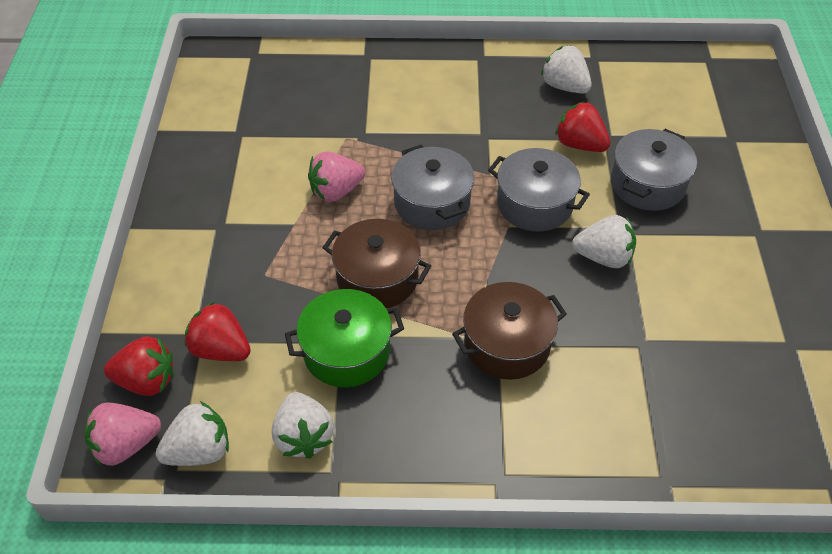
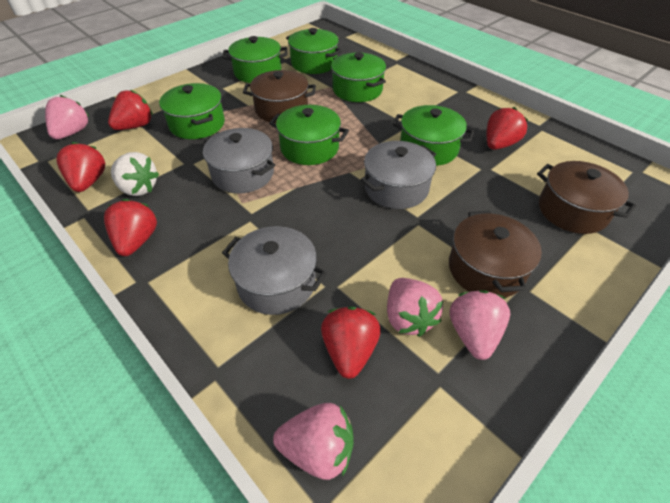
brown pot: [322,219,431,308] [452,282,567,380] = 2 -> [243,70,316,123] [449,211,542,298] [537,161,636,234] = 3
green pot: [285,289,404,387] = 1 -> [159,83,225,139] [222,36,288,83] [269,105,349,165] [286,28,342,74] [331,52,386,102] [392,105,474,166] = 6
pink strawberry: [84,403,161,466] [308,151,365,202] = 2 -> [45,95,90,140] [273,403,354,480] [387,278,443,337] [449,290,510,360] = 4
red strawberry: [104,336,173,396] [185,302,251,361] [555,102,610,152] = 3 -> [57,142,105,192] [104,199,157,256] [108,90,153,130] [321,306,381,379] [487,107,528,150] = 5
white strawberry: [156,401,229,466] [272,392,334,459] [541,45,592,94] [572,215,636,268] = 4 -> [111,152,159,196] = 1

